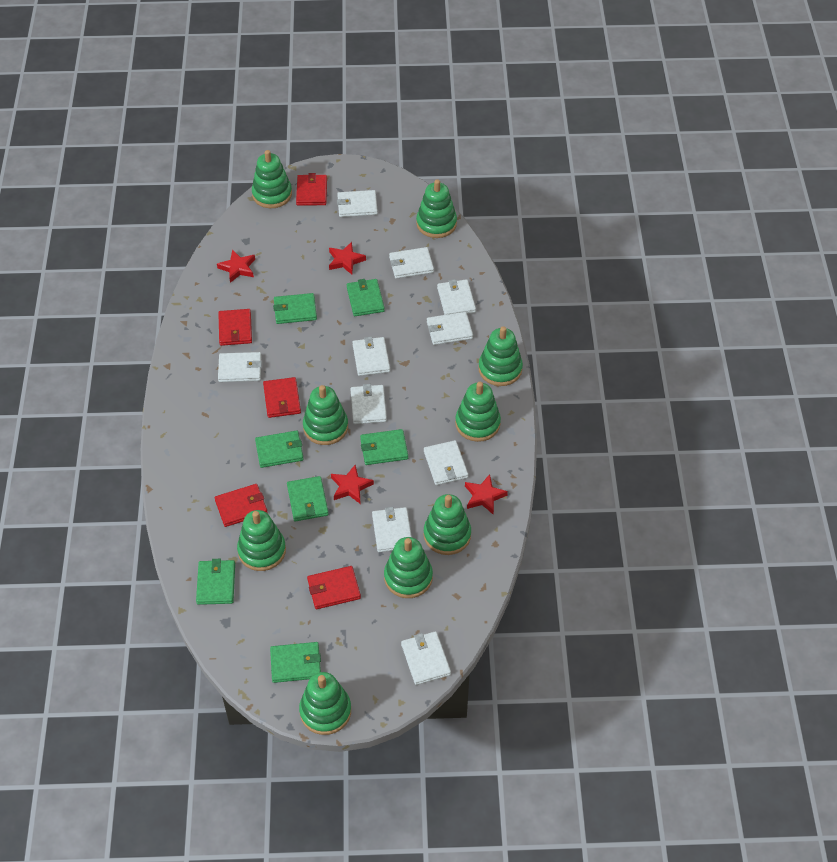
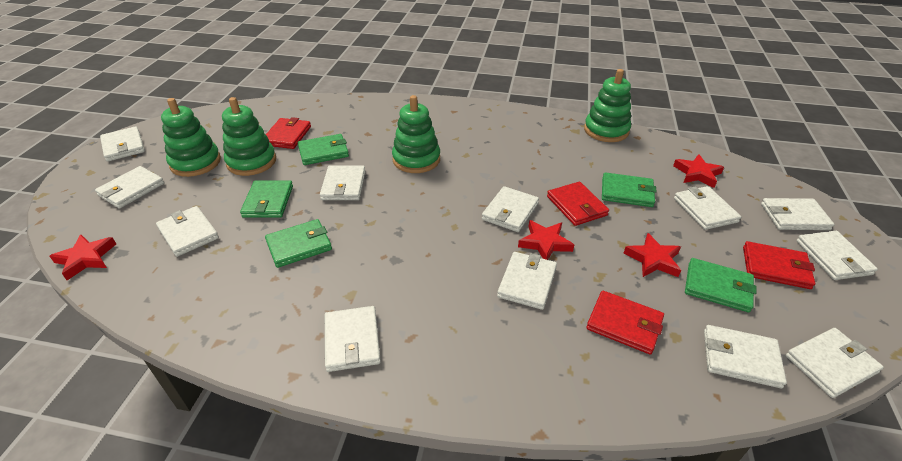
green stacking toy: [237,510,286,571] [252,150,292,208] [299,672,351,735] [303,385,348,445] [384,537,433,598] [416,179,457,238] [424,494,471,555] [455,382,501,442] [478,326,523,386] = 9 -> [161,98,221,177] [222,97,276,176] [392,95,440,173] [584,69,631,142] = 4
green wallet: [196,559,235,605] [255,431,304,468] [270,642,321,683] [273,293,317,324] [287,476,329,521] [347,279,385,316] [360,429,408,465] = 7 -> [240,180,293,218] [265,219,332,268] [298,134,349,165] [602,172,657,207] [685,258,757,313] = 5
red wallet: [215,484,268,527] [218,309,252,346] [263,377,301,418] [296,173,327,206] [307,566,361,609] = 5 -> [266,117,311,149] [547,182,609,226] [586,291,664,354] [743,241,815,289] = 4
white wallet: [218,352,262,382] [337,190,378,217] [350,384,387,424] [352,337,390,376] [372,507,412,552] [389,247,434,279] [401,631,451,685] [424,440,468,485] [427,312,473,345] [437,279,476,315] = 10 -> [95,166,164,209] [100,126,145,162] [156,206,219,257] [320,165,365,200] [325,306,381,372] [482,186,539,232] [497,252,557,310] [674,186,741,230] [704,325,787,388] [761,198,835,230] [786,328,884,398] [796,231,878,280] = 12

